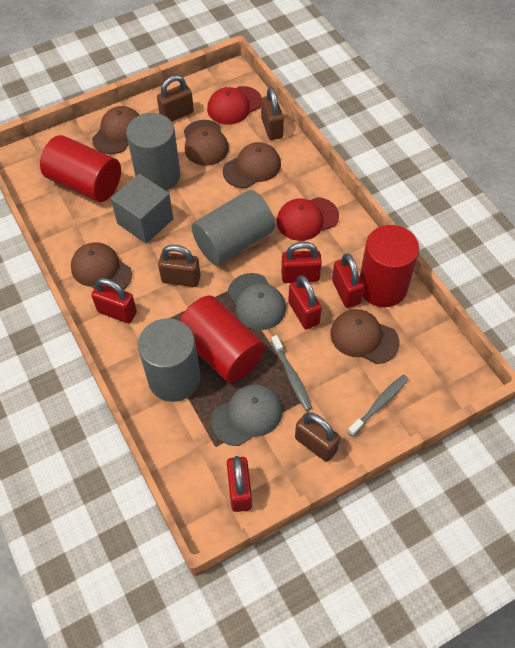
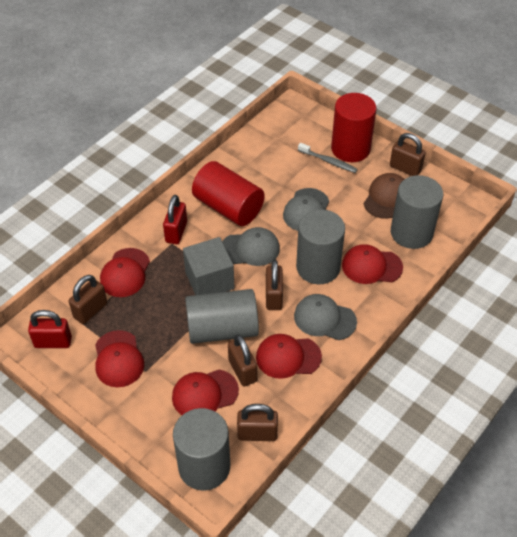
brown cap: [71,242,132,290] [92,106,139,154] [184,120,229,166] [223,142,281,188] [330,309,400,364] = 5 -> [364,173,404,219] = 1
brown padlock: [157,75,194,122] [158,245,201,287] [261,87,284,140] [295,412,340,462] = 4 -> [69,275,107,324] [228,334,257,386] [237,404,278,441] [266,260,283,310] [390,133,426,176] = 5
grey cap: [211,384,282,446] [228,273,286,330] = 2 -> [222,227,280,266] [283,188,329,231] [294,294,357,340] = 3
grey cylinder: [126,113,180,191] [138,318,200,402] [192,190,275,265] = 3 -> [173,408,230,490] [185,289,259,344] [296,209,345,284] [391,175,443,249] = 4
grey toothbrush: [271,335,312,411] [348,375,408,436] = 2 -> [298,143,358,173] = 1
red cap: [207,86,262,125] [277,197,339,241] = 2 -> [95,330,144,387] [100,248,150,297] [172,370,239,415] [256,334,322,379] [342,244,403,284] = 5
red cylinder: [40,135,121,202] [179,295,265,383] [360,225,419,307] = 3 -> [192,161,265,226] [331,93,376,162] = 2
red padlock: [91,278,137,323] [227,456,252,512] [281,242,322,283] [288,275,322,330] [332,253,364,308] = 5 -> [28,310,72,348] [163,195,187,244] = 2

